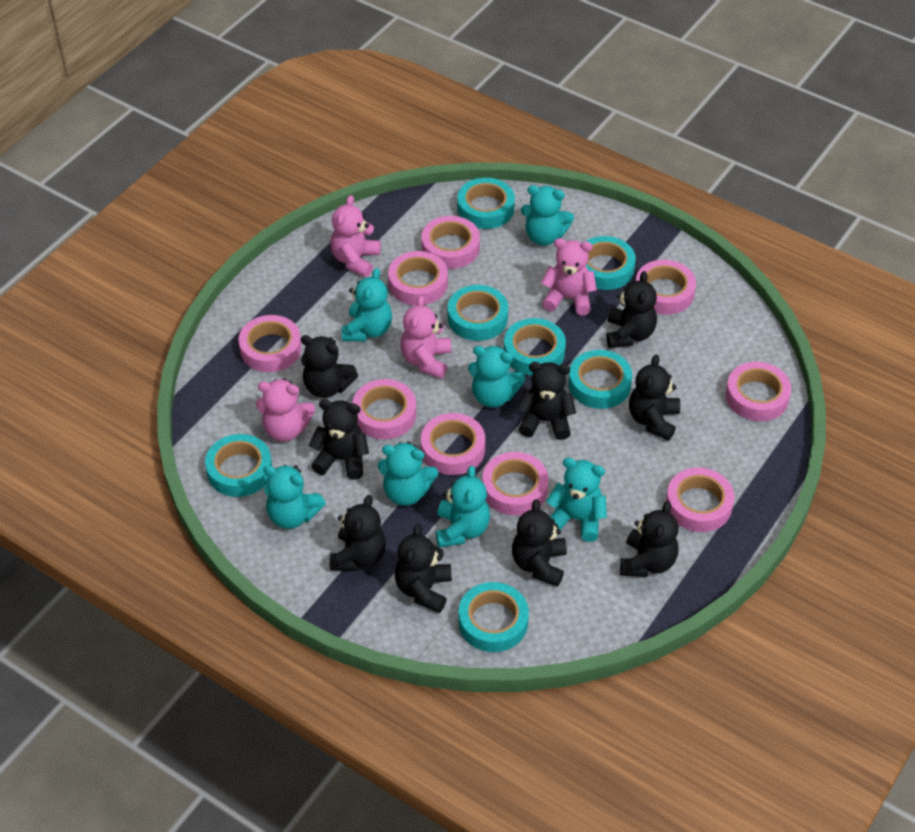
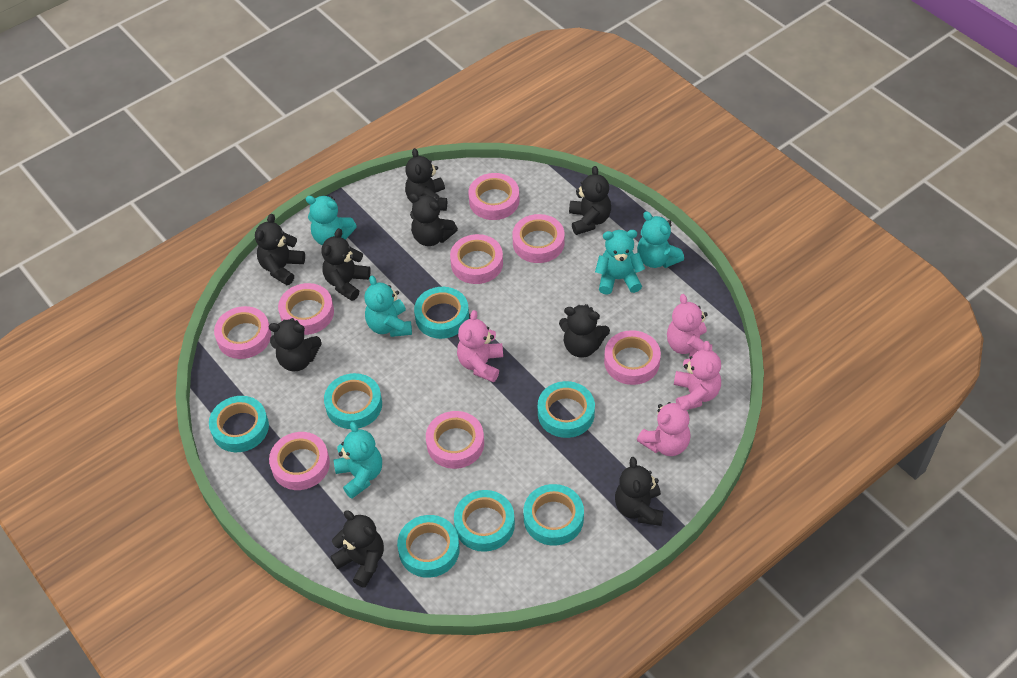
pink tape: [239,315,302,372] [352,379,417,440] [388,251,448,306] [421,216,480,269] [421,413,485,475] [482,452,549,516] [636,260,696,315] [666,468,734,532] [726,362,791,421] = 9 -> [214,306,271,359] [269,432,330,490] [278,283,334,335] [426,411,484,469] [450,234,503,284] [468,173,520,220] [512,214,564,263] [604,330,661,385] = 8
turquoise teddy bear: [263,465,326,529] [342,268,392,341] [378,442,438,506] [436,466,490,548] [468,346,525,408] [521,185,574,246] [546,458,607,542] = 7 -> [306,196,357,245] [334,422,382,499] [364,276,412,337] [595,230,645,295] [637,211,684,268] = 5

